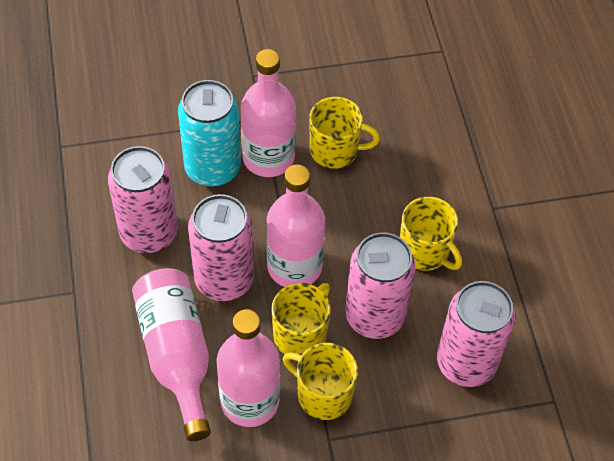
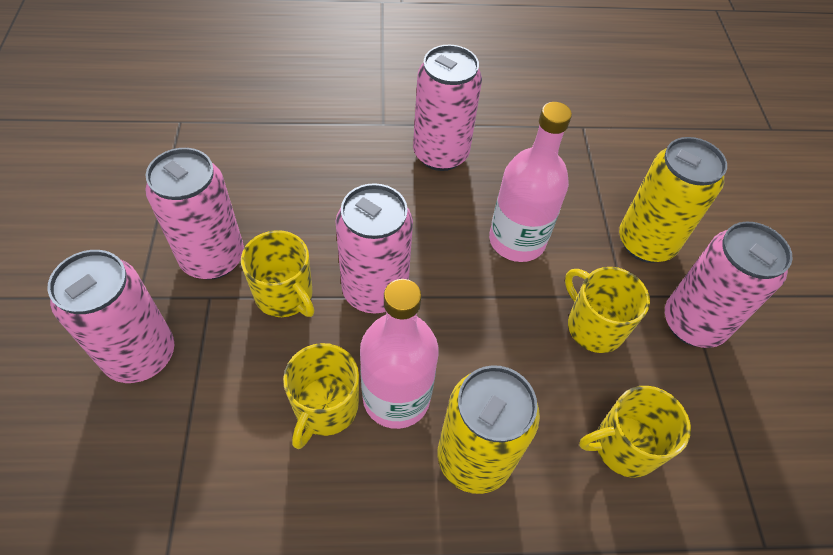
pink bottle: [132,268,211,441] [217,309,280,427] [241,49,296,177] [267,165,325,287] = 4 -> [360,279,439,429] [489,102,572,262] = 2
pink can: [108,146,178,253] [188,194,254,301] [345,232,416,339] [437,281,516,387] = 4 -> [47,250,174,383] [145,148,244,280] [335,183,413,313] [413,45,482,171] [665,222,793,348] = 5
turquoise can: [178,80,241,187] = 1 -> none = 0
yellow can: none = 0 -> [438,365,540,494] [619,137,727,263] = 2

